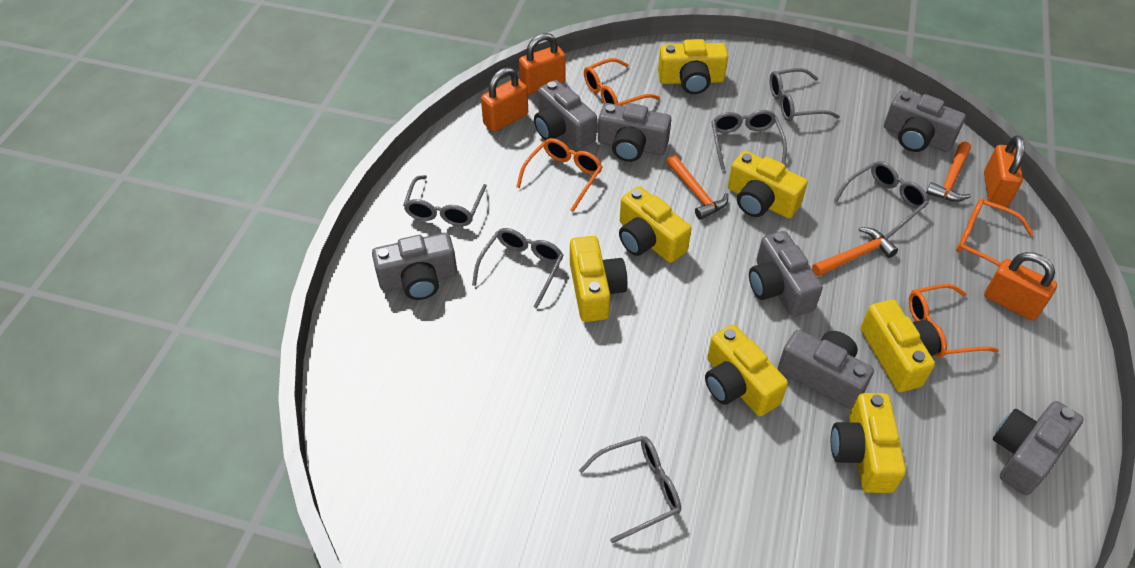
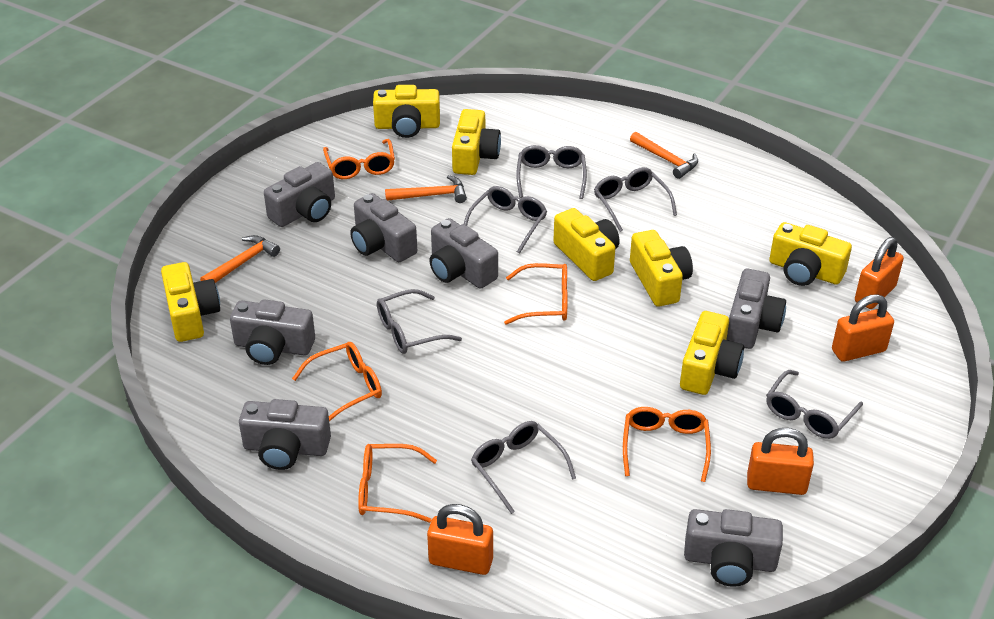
orange glasses: [516,138,603,212] [584,58,660,105] [909,284,999,358] [956,198,1034,266] = 4 -> [292,342,382,422] [323,139,395,179] [358,444,437,523] [504,263,568,325] [623,407,711,482] = 5

